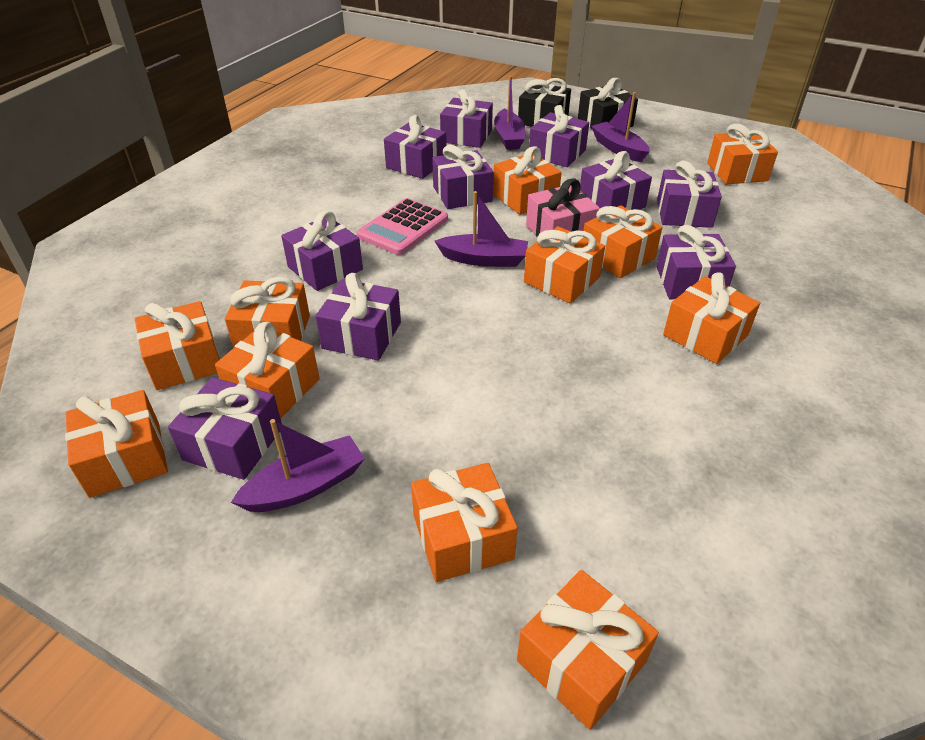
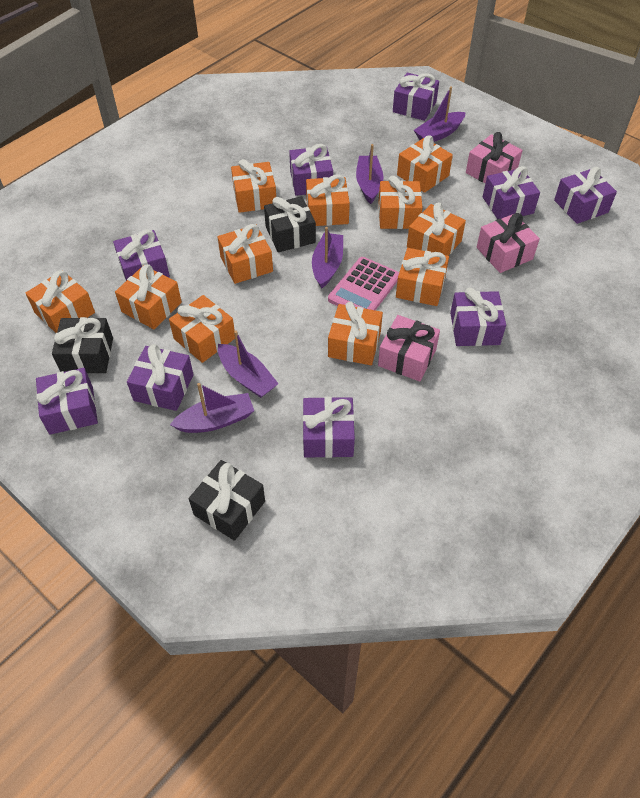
black gift: [518,78,571,127] [578,78,638,128] = 2 -> [52,317,113,373] [189,460,265,541] [264,196,316,252] = 3
pink gift: [526,178,600,237] = 1 -> [378,315,440,381] [466,132,523,183] [477,213,540,273] = 3
purple boat: [231,419,365,512] [435,191,528,267] [494,76,525,150] [591,92,650,162] = 4 -> [170,383,254,433] [218,330,279,398] [312,227,343,289] [356,144,383,204] [414,86,466,142] = 5
purple gift: [168,377,282,480] [281,211,363,291] [316,273,401,360] [384,115,446,179] [432,145,494,209] [440,89,493,148] [529,105,589,167] [580,151,652,210] [656,225,736,299] [657,161,722,228] = 10 -> [36,368,98,435] [113,230,170,281] [127,344,194,411] [289,144,333,196] [303,397,355,458] [393,73,439,121] [450,288,506,346] [483,166,540,219] [554,167,617,224] = 9

